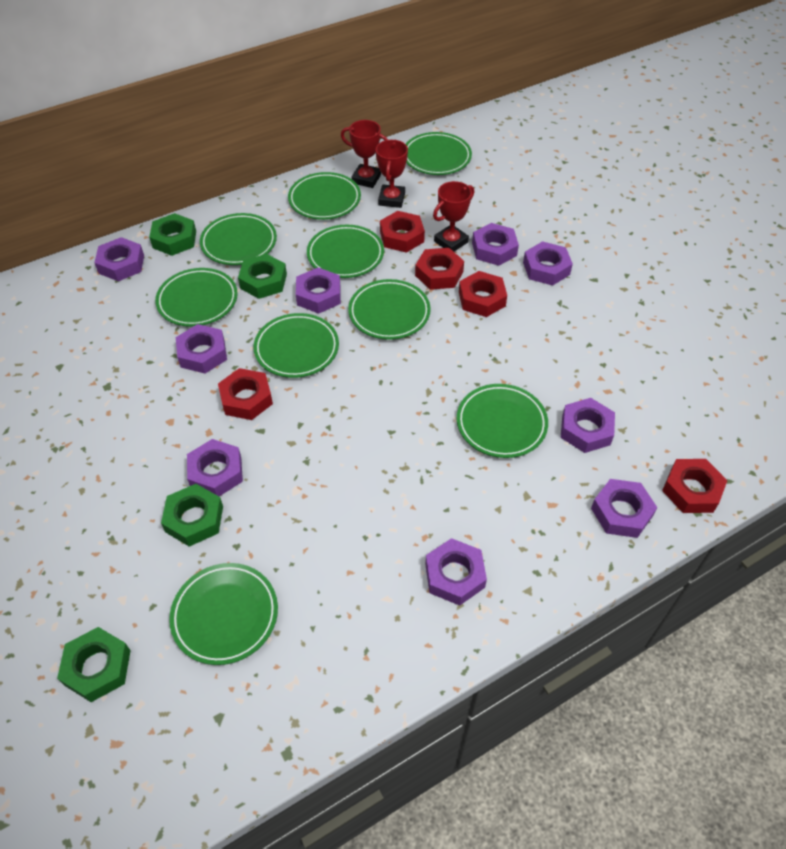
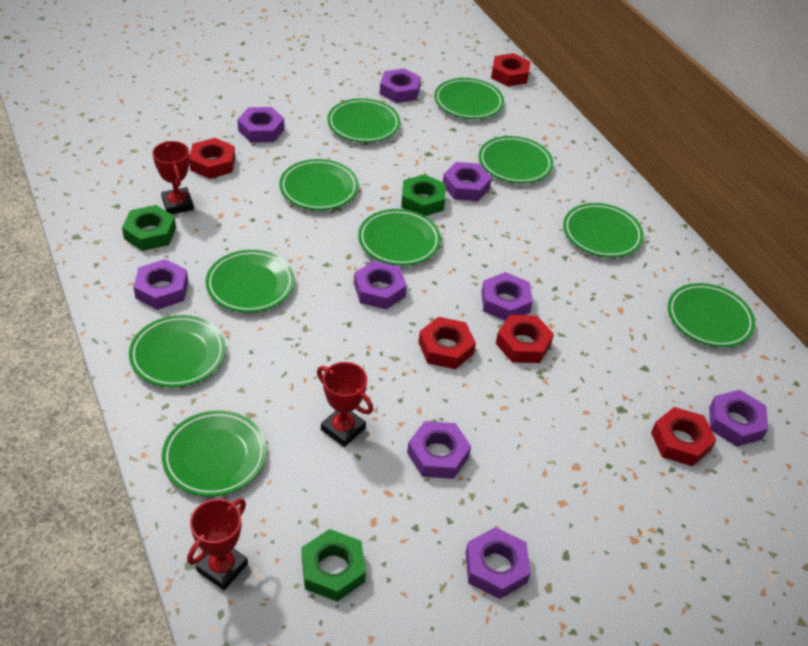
green nut: [57,627,131,702] [149,213,196,256] [161,484,223,547] [238,254,287,299] = 4 -> [122,205,176,251] [302,529,366,601] [401,174,446,216] = 3
green plate: [155,268,238,327] [169,563,278,665] [200,213,277,265] [253,313,339,378] [288,172,361,220] [307,225,384,278] [348,279,431,340] [406,132,472,175] [457,384,548,458] = 9 -> [129,315,226,388] [162,410,267,497] [206,250,294,313] [279,159,359,210] [327,98,400,143] [358,209,441,266] [434,78,504,119] [479,136,553,183] [563,203,644,258] [668,283,755,347] = 10

